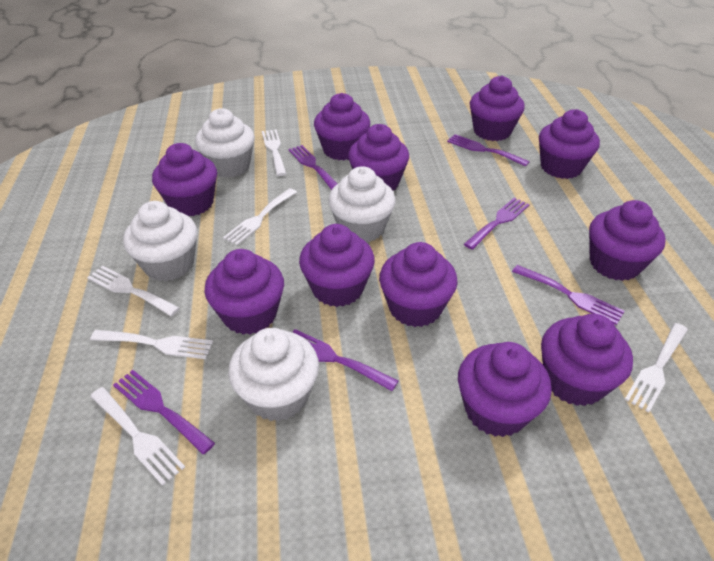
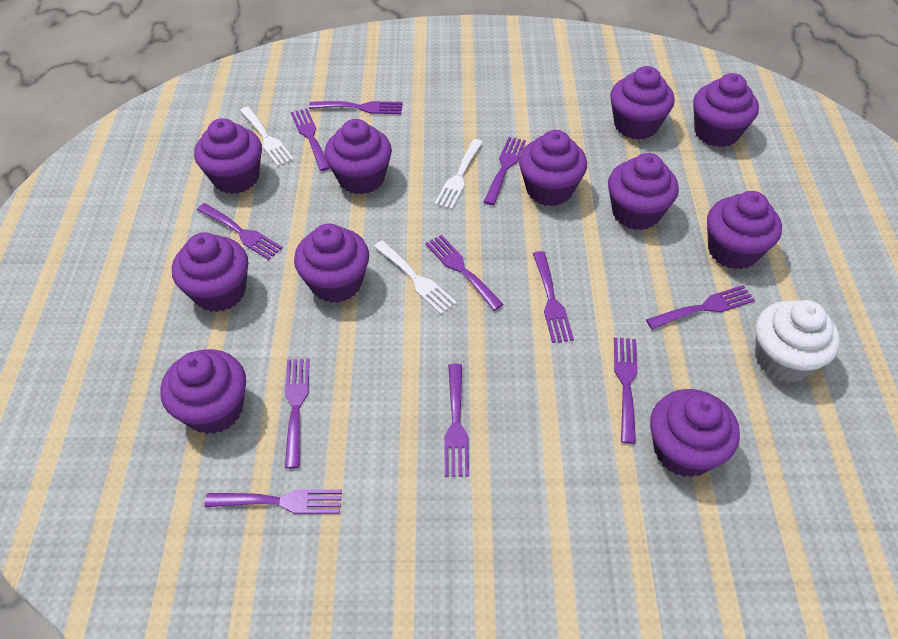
purple fork: [113,370,215,454] [288,145,337,190] [293,329,398,391] [447,134,530,167] [464,197,530,250] [512,265,625,325] = 6 -> [197,203,283,260] [204,489,342,514] [285,358,310,469] [291,108,330,171] [309,101,403,114] [425,235,504,311] [444,364,469,477] [484,137,526,205] [533,251,574,343] [614,337,638,444] [646,285,755,330] = 11
white cupcake: [123,201,198,281] [195,108,255,178] [228,328,319,422] [328,166,396,242] = 4 -> [755,300,840,382] = 1
white fork: [87,266,180,316] [90,330,213,359] [90,387,185,486] [223,188,297,245] [262,129,286,176] [625,323,688,413] = 6 -> [240,106,294,166] [374,240,457,314] [434,139,483,209] = 3

